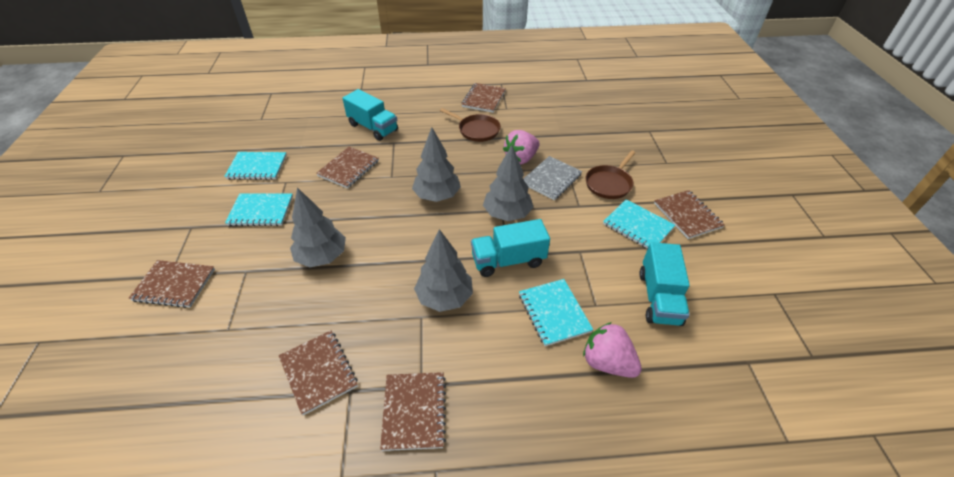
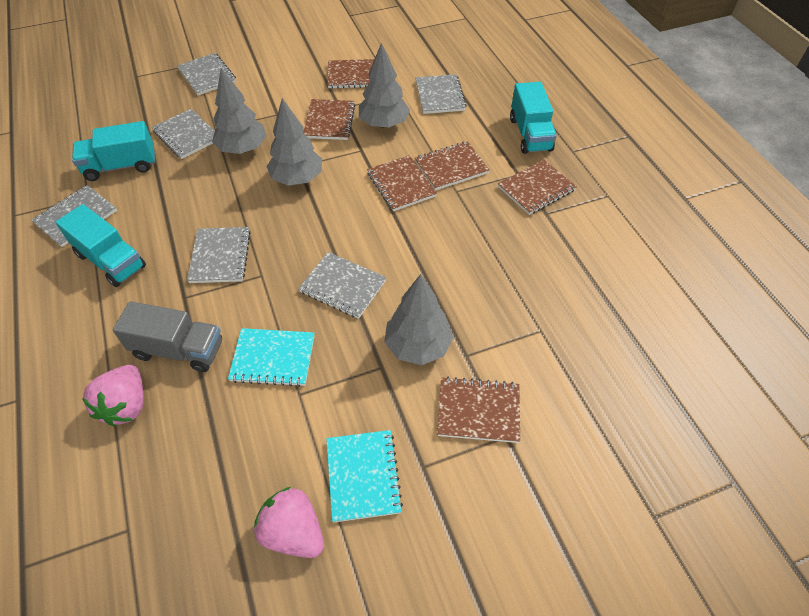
brown pan: [440,108,501,142] [585,150,636,199] = 2 -> none = 0
grey notebook: [523,156,582,200] = 1 -> [31,185,117,247] [152,109,215,159] [177,53,236,95] [187,227,251,283] [298,252,387,319] [415,74,467,114] = 6
grey truck: none = 0 -> [113,301,222,372] = 1
turquoise notebook: [224,152,287,180] [225,193,293,226] [519,279,593,346] [603,199,675,249] = 4 -> [228,328,314,387] [326,430,403,523] = 2

